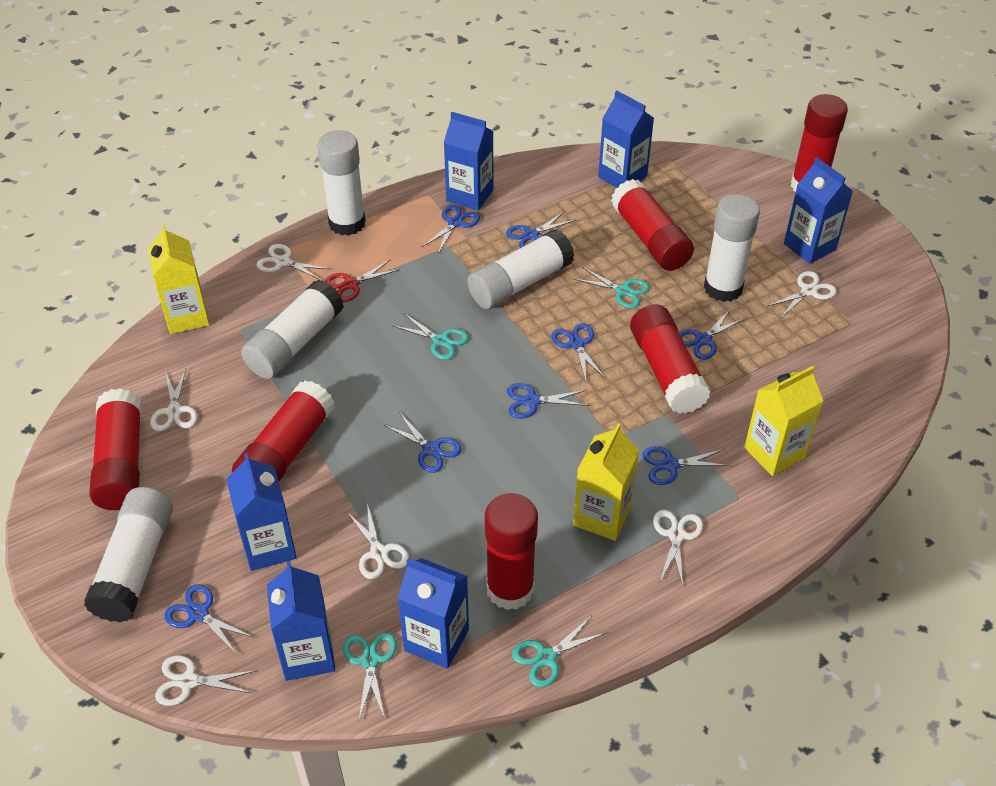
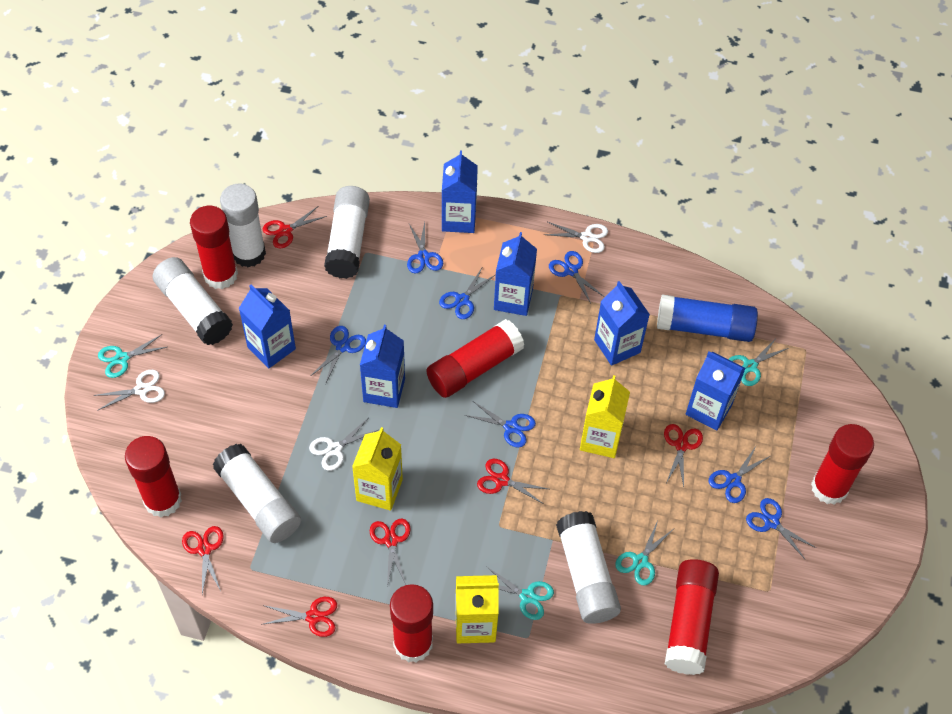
blue glue stick: none = 0 -> [657,294,758,342] = 1
blue scissors: [164,584,254,655] [384,412,462,473] [422,205,480,254] [506,211,576,248] [507,383,589,419] [551,323,606,380] [642,446,730,485] [679,309,746,360] = 8 -> [311,326,366,384] [407,222,443,273] [439,268,495,319] [465,401,536,448] [549,251,603,303] [709,446,770,503] [746,498,816,559] = 7
red scissors: [325,259,400,302] = 1 -> [182,526,224,594] [263,206,327,248] [263,597,337,637] [370,519,411,586] [477,458,548,504] [664,424,703,487] = 6
white scissors: [150,369,197,431] [155,655,255,706] [256,244,330,281] [346,504,409,579] [653,510,703,586] [768,271,837,318] = 6 -> [93,370,165,411] [309,418,378,471] [544,222,608,253] = 3

